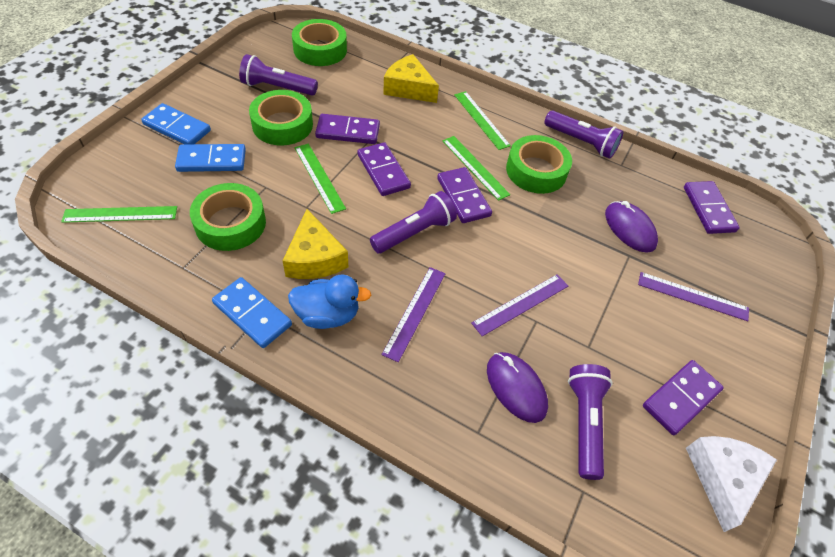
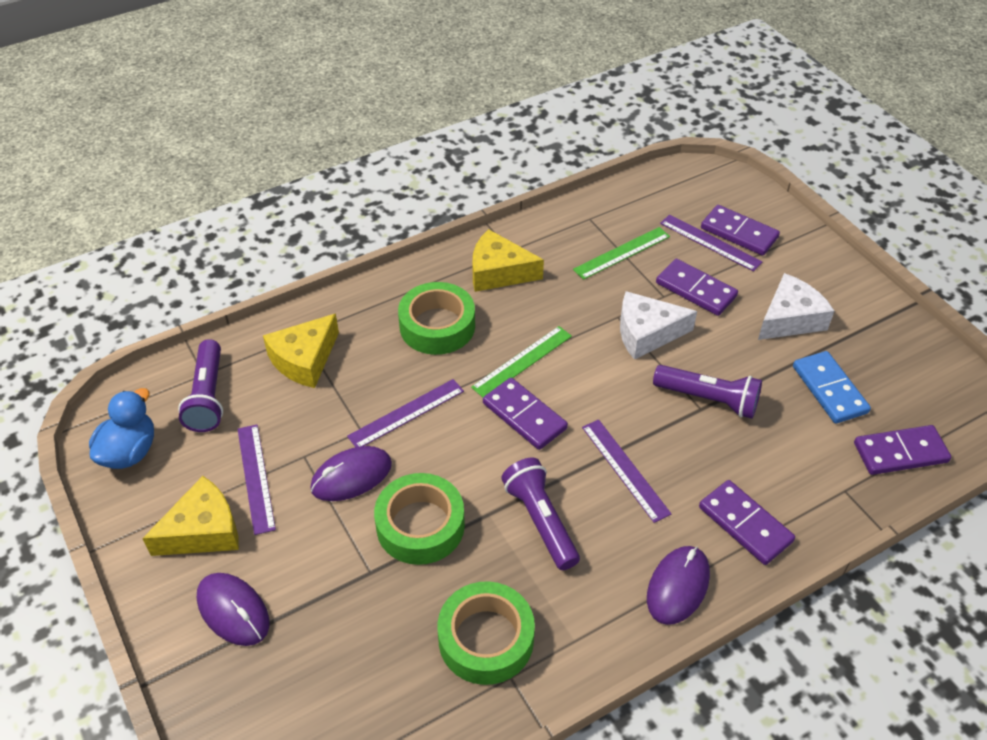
blue domino: [141,103,211,144] [175,144,246,172] [212,277,292,348] = 3 -> [793,351,871,424] = 1
green ruler: [61,206,177,223] [295,143,346,214] [443,136,510,201] [454,91,511,150] = 4 -> [471,326,572,397] [573,227,670,280] = 2
green tape: [190,183,266,251] [249,90,313,145] [292,19,347,66] [506,135,572,194] = 4 -> [374,473,465,565] [398,282,475,355] [438,581,535,685] = 3
purple flashlight: [239,54,318,96] [370,191,457,254] [544,110,623,159] [568,364,613,480] = 4 -> [178,339,223,432] [501,458,580,570] [653,365,762,419] = 3
purple mouse: [487,352,548,423] [605,201,658,253] = 2 -> [197,573,269,646] [310,446,392,501] [647,546,710,625] = 3
purple ruler: [381,267,445,362] [471,274,568,336] [638,272,749,321] = 3 -> [238,424,276,535] [347,379,464,447] [582,419,671,523] [660,214,763,272] = 4
white cheese: [686,436,777,532] = 1 -> [620,291,697,360] [758,273,834,340] = 2
yellow cheese: [283,209,348,279] [383,54,439,103] = 2 -> [142,476,239,556] [263,313,339,388] [472,229,544,292] = 3

